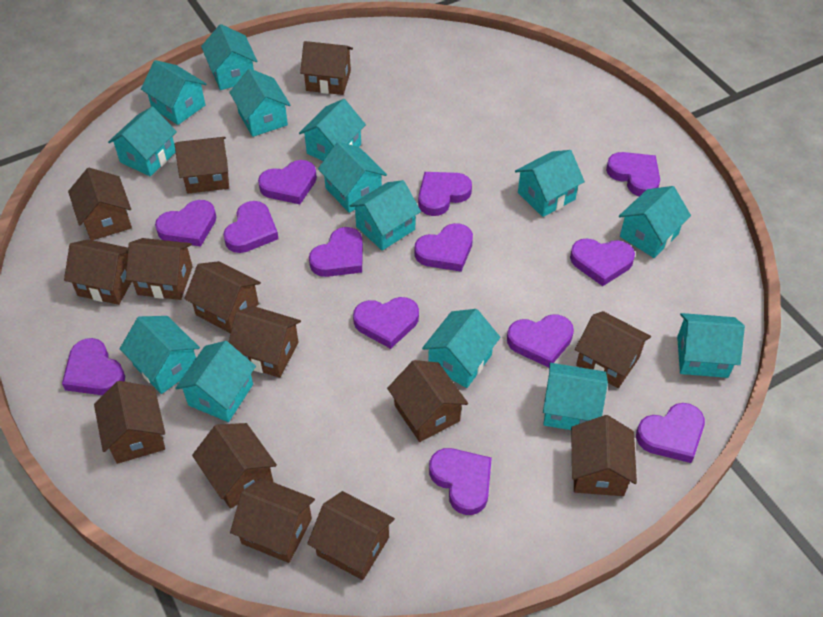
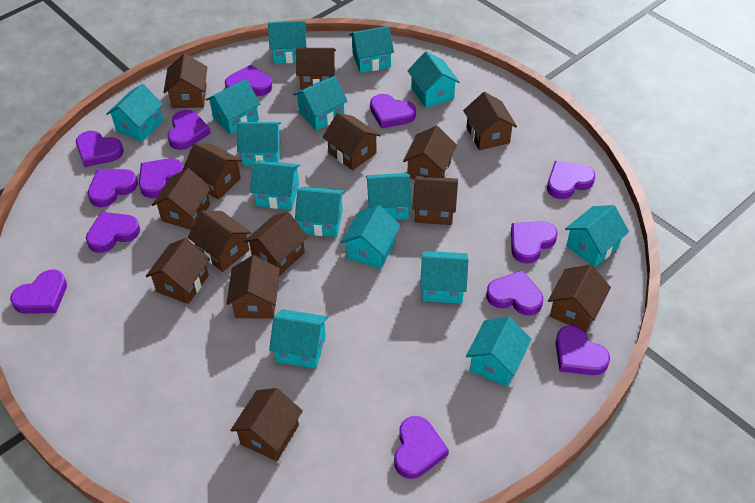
turquoise house: [108,106,177,176] [120,316,200,394] [141,60,206,125] [175,341,256,422] [201,24,257,90] [229,69,291,137] [299,99,366,161] [318,142,387,213] [349,180,421,251] [422,309,500,388] [515,150,585,217] [543,363,608,430] [619,186,691,258] [677,313,745,378] = 14 -> [106,84,163,142] [206,79,260,135] [237,122,281,166] [250,160,300,210] [268,21,306,64] [269,309,328,369] [293,76,348,131] [295,187,345,237] [341,205,401,269] [349,26,394,73] [366,173,412,220] [407,51,460,108] [420,251,469,304] [466,317,532,387] [565,205,629,267] = 15

